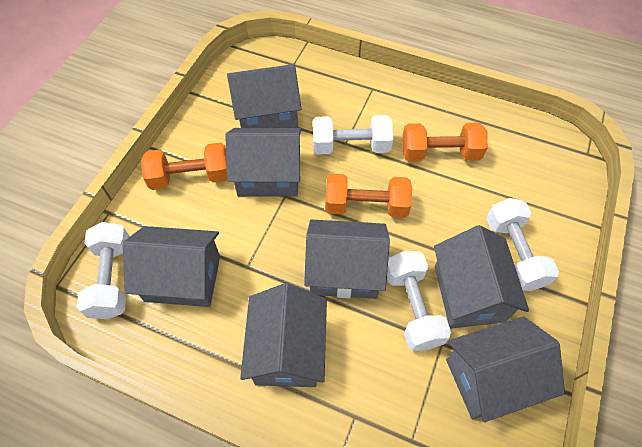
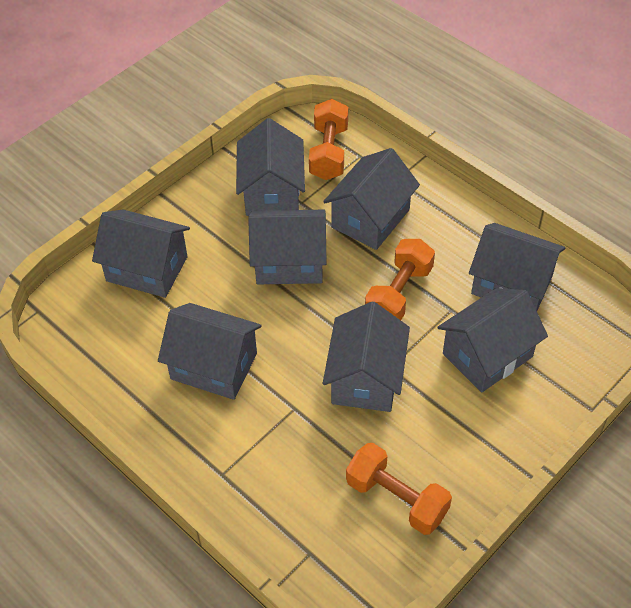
grey house: [123,226,220,307] [225,128,302,197] [227,64,301,128] [240,283,327,387] [304,220,390,299] [434,225,529,329] [446,316,565,422] = 7 -> [92,209,190,298] [158,303,262,400] [236,118,305,216] [248,210,327,284] [323,148,420,250] [323,302,410,412] [438,288,548,393] [469,223,565,311] = 8
white dumbbell: [77,222,130,319] [313,115,393,154] [387,251,451,351] [486,198,559,291] = 4 -> none = 0

